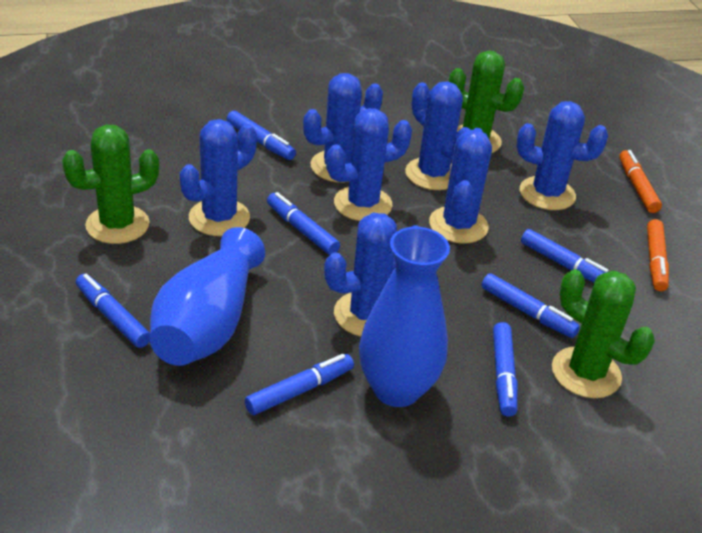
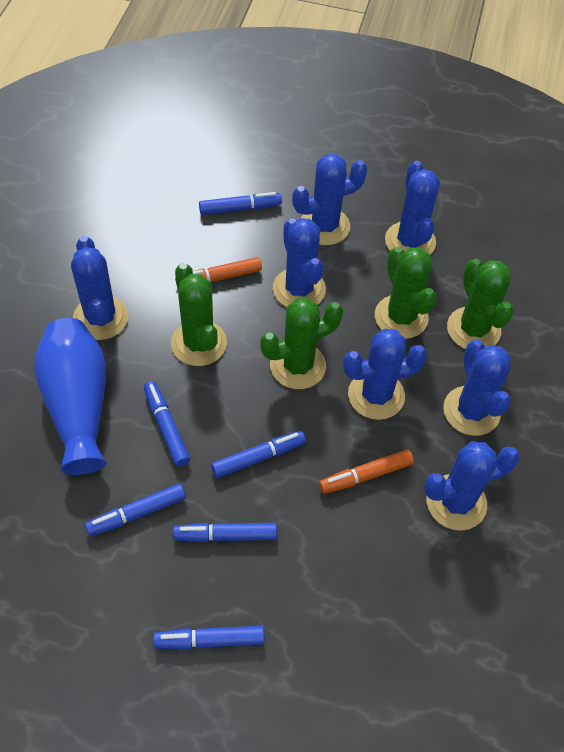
blue marker: [76,274,150,348] [227,111,296,160] [245,354,354,415] [267,192,340,255] [481,273,580,338] [493,322,517,417] [521,229,608,282] = 7 -> [85,484,186,536] [144,381,190,467] [153,626,264,649] [173,523,277,542] [199,192,282,215] [211,431,306,478] = 6
blue vase: [150,227,265,366] [359,227,450,407] = 2 -> [34,318,106,475] = 1
green cactus: [62,125,159,244] [449,51,524,153] [552,269,655,398] = 3 -> [171,263,227,366] [260,298,343,389] [375,247,437,339] [447,259,514,349] = 4

